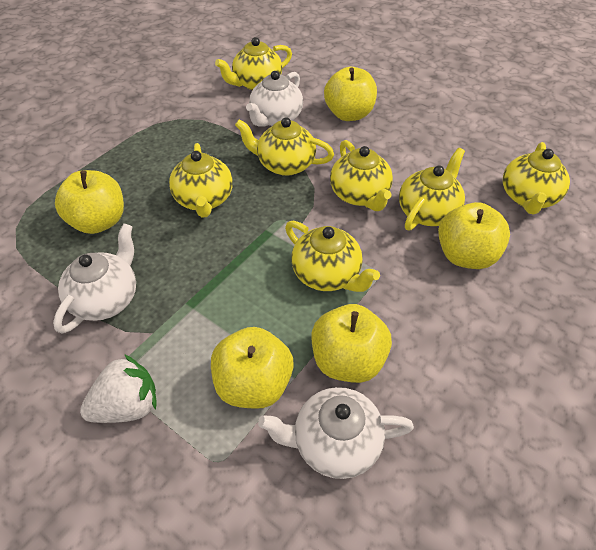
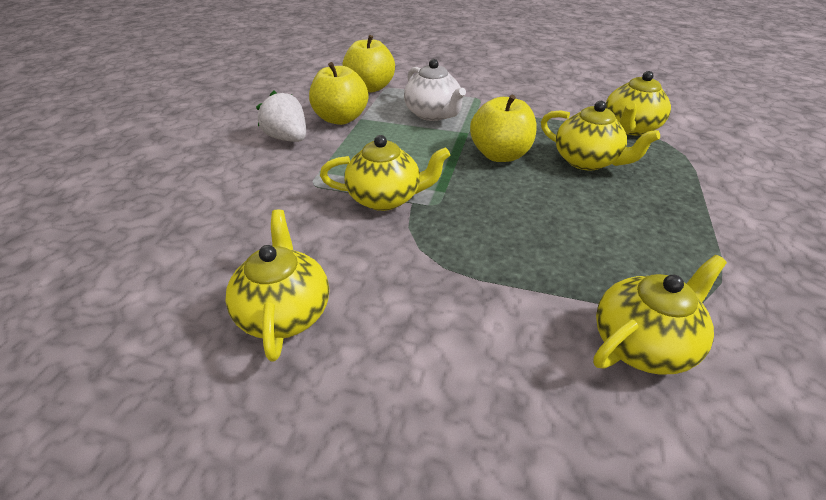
white teapot: [53,223,136,334] [246,71,303,127] [258,387,414,479] = 3 -> [404,59,466,121] = 1
yellow apple: [55,170,124,234] [211,327,294,409] [312,304,392,383] [324,67,377,121] [438,202,510,269] = 5 -> [309,62,368,125] [342,35,395,93] [470,95,537,162] = 3
yellow teapot: [169,143,233,218] [215,37,292,90] [235,117,334,176] [285,221,380,292] [330,140,393,211] [399,148,465,231] [503,142,570,214] = 7 -> [225,209,329,362] [320,135,450,211] [541,101,660,171] [593,255,727,375] [606,71,671,135] = 5

